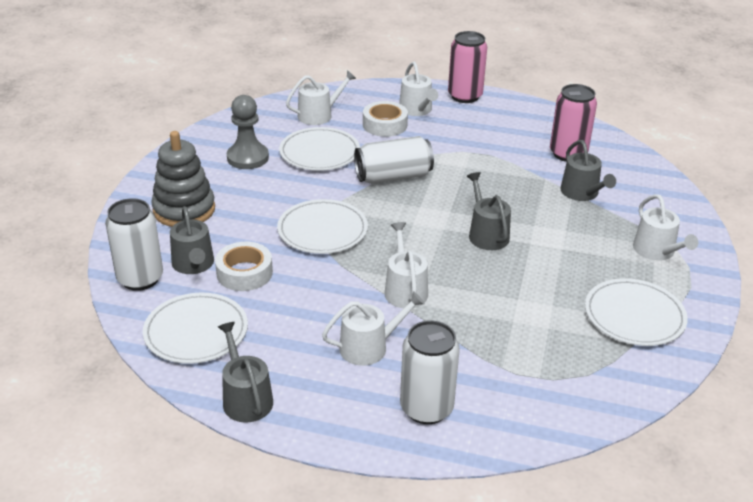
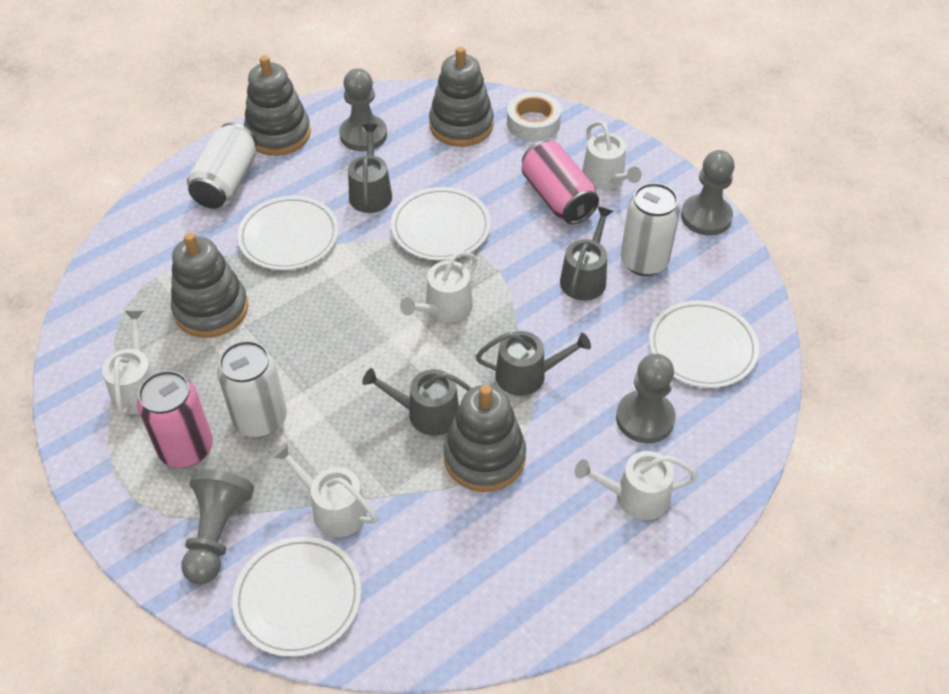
grey pawn: [227,95,269,169] = 1 -> [182,469,254,585] [339,68,387,151] [616,354,676,443] [681,150,735,236] = 4
grey stacking toy: [151,131,215,227] = 1 -> [171,233,248,338] [244,55,311,156] [429,47,494,147] [444,385,526,492] = 4
white tape: [215,242,273,291] [363,101,408,137] = 2 -> [507,92,561,141] = 1

